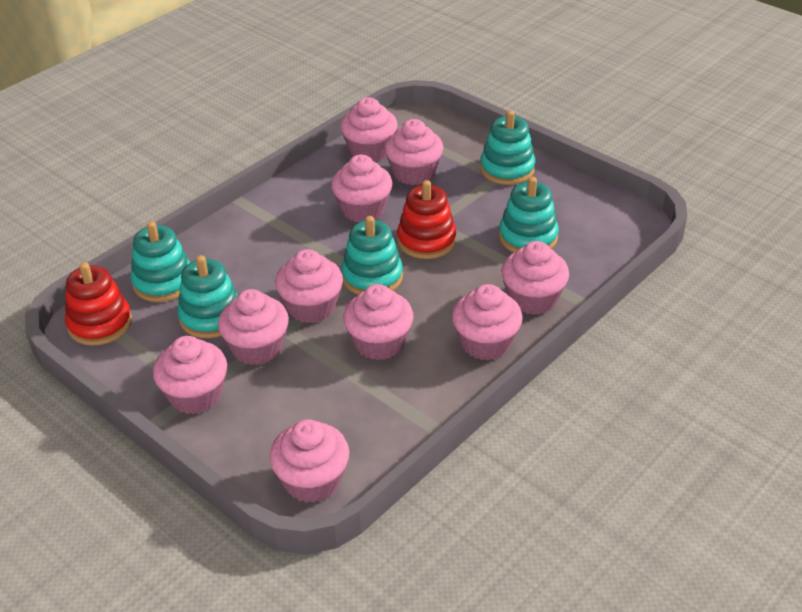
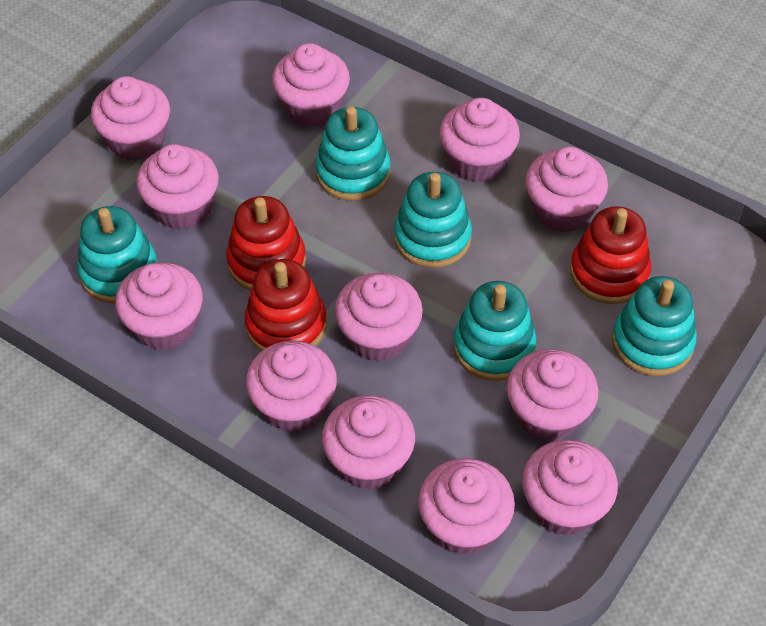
pink cupcake: [153,336,227,414] [218,289,289,365] [269,420,349,503] [275,249,343,323] [331,155,392,222] [340,97,398,161] [343,284,414,360] [385,119,443,185] [452,284,523,360] [501,241,569,315] = 10 -> [91,76,170,161] [115,262,203,351] [136,144,219,230] [246,341,337,433] [272,43,350,127] [322,395,415,490] [334,273,423,362] [418,458,515,556] [439,98,520,182] [507,349,599,441] [522,440,618,536] [525,147,608,232] = 12
red stacking toy: [65,262,132,346] [397,180,456,259] = 2 -> [226,196,306,291] [245,259,326,351] [570,206,651,304] = 3

